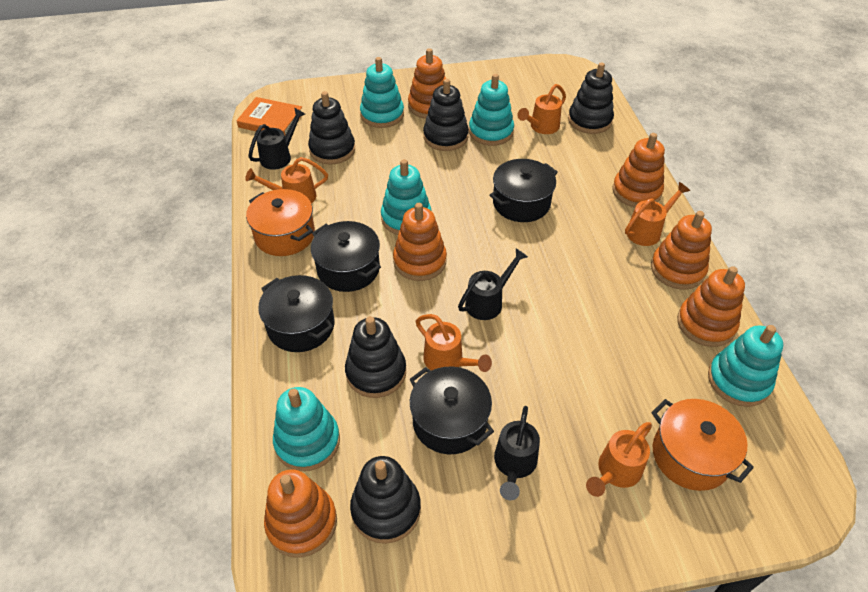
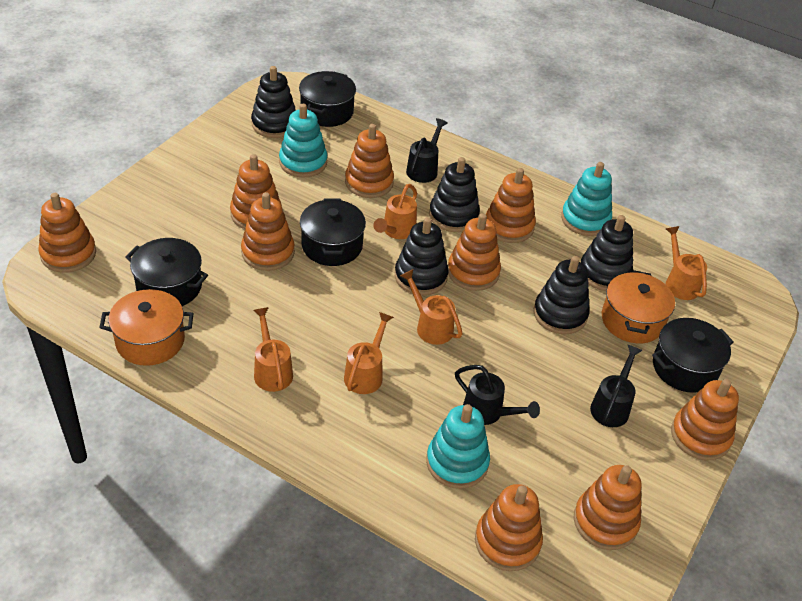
orange book: [236,97,302,135] = 1 -> none = 0
orange stacking toy: [264,469,337,558] [393,203,447,281] [408,48,446,119] [613,133,665,207] [651,211,712,289] [677,266,745,347] = 6 -> [38,193,96,273] [230,154,281,229] [241,192,295,271] [345,124,394,198] [448,213,501,291] [475,484,543,571] [486,168,536,243] [574,465,642,550] [671,379,739,460] = 9
turquoise stacking toy: [273,387,340,471] [360,57,404,128] [381,159,432,235] [469,74,514,146] [708,325,783,407] = 5 -> [279,104,327,178] [426,404,490,489] [561,162,612,236] = 3

